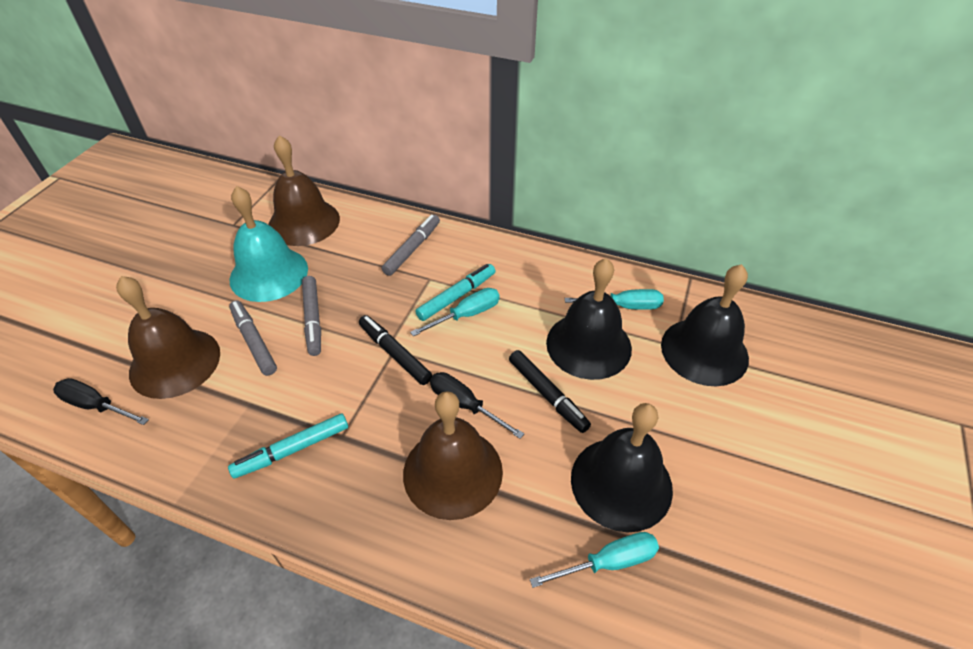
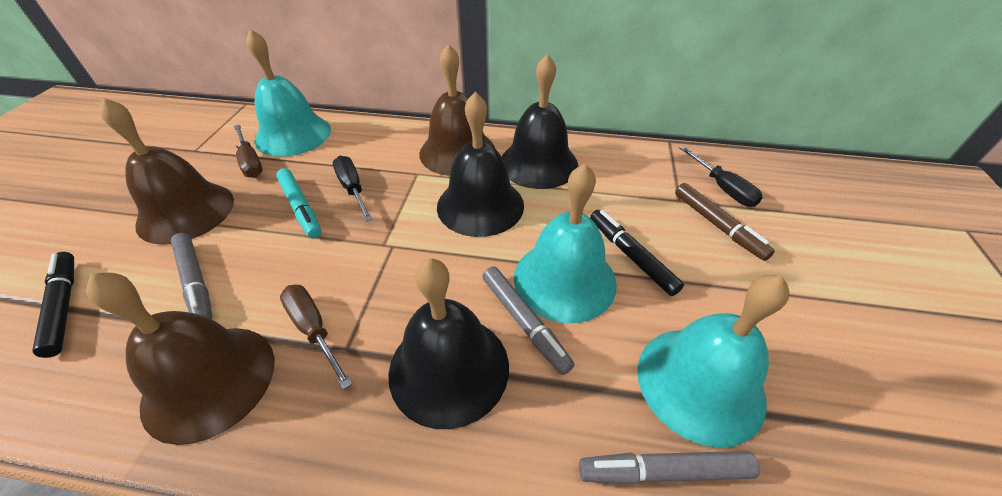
brown marker: none = 0 -> [675,183,775,261] = 1
brown screwdriver: none = 0 -> [234,125,263,178] [280,285,352,389] = 2
turquoise bell: [229,186,308,302] = 1 -> [246,29,331,157] [514,163,617,323] [638,275,790,448] = 3
turquoise marker: [228,414,348,479] [415,264,496,321] = 2 -> [276,168,322,238] = 1
turquoise screwdriver: [410,288,500,337] [530,532,659,588] [565,289,664,310] = 3 -> none = 0

